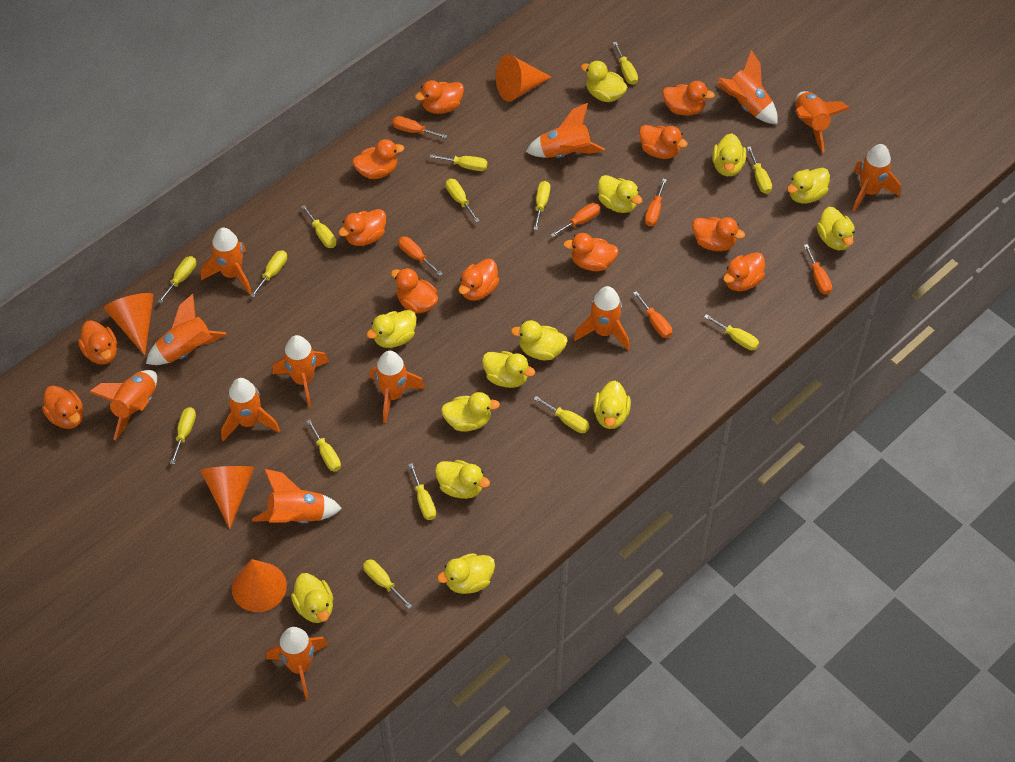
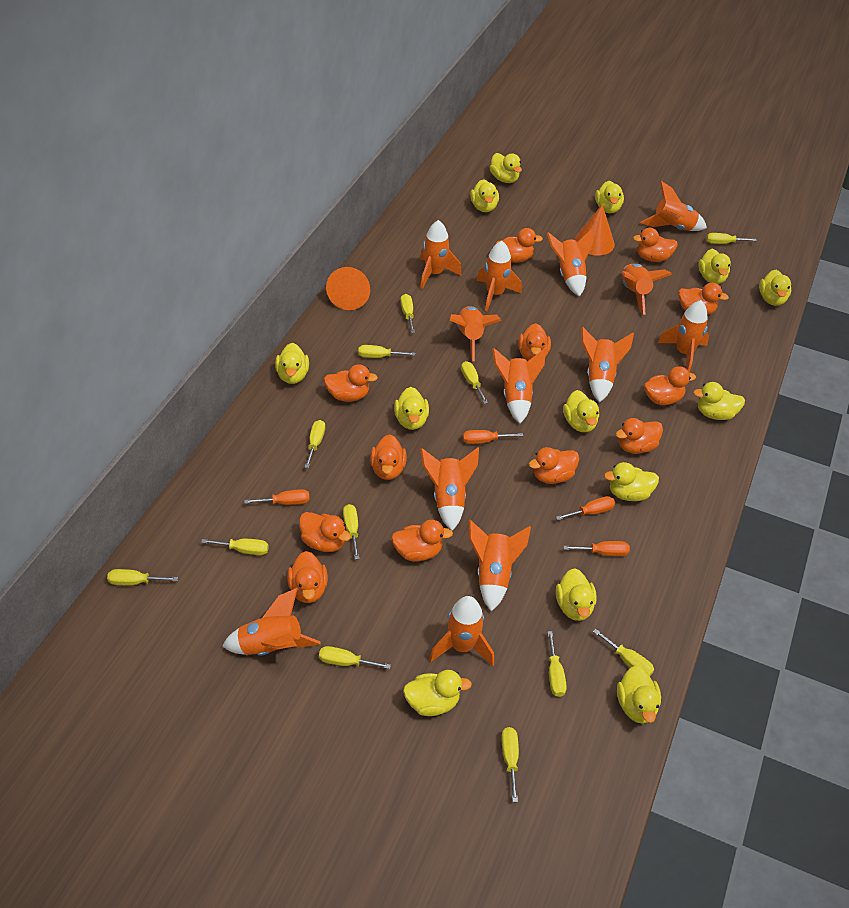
orange cone: [104,293,154,355] [200,466,254,529] [232,559,287,612] [496,54,552,102] = 4 -> [326,267,370,310] [574,204,615,255] = 2
orange screwdriver: [392,116,448,138] [398,236,443,276] [551,203,600,237] [633,291,672,338] [645,179,667,226] [804,244,832,294] = 6 -> [244,489,310,505] [463,430,523,444] [556,496,615,520] [563,541,630,556] = 4
yellow screwdriver: [158,256,196,304] [170,407,196,464] [250,250,287,298] [301,205,336,248] [306,420,341,471] [363,559,412,609] [408,463,436,520] [430,154,488,171] [446,179,480,223] [533,181,550,230] [534,396,589,433] [613,42,638,85] [704,314,759,350] [747,146,772,194] = 14 -> [107,569,178,585] [201,539,269,555] [305,420,325,468] [319,646,391,669] [343,504,359,559] [358,345,415,358] [400,294,415,333] [461,361,488,404] [501,727,519,802] [548,631,567,697] [593,629,654,676] [706,233,757,244] = 12

